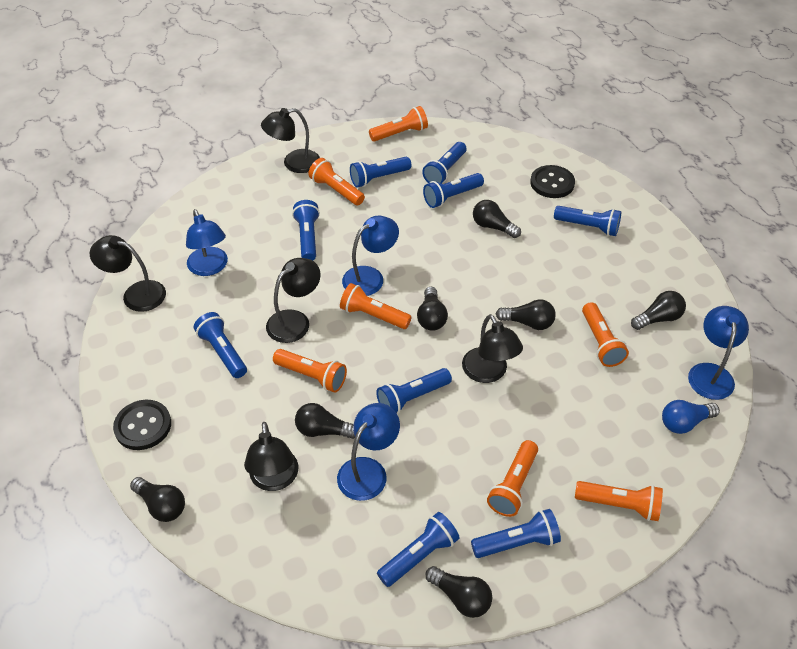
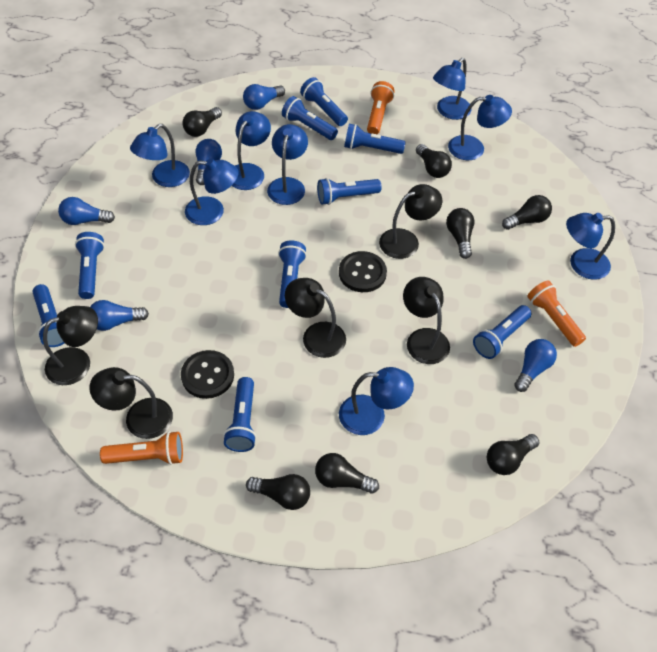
blue lamp: [186,209,228,276] [337,403,400,501] [342,216,399,296] [688,306,749,400] = 4 -> [130,124,190,187] [185,158,239,225] [232,111,271,190] [267,124,308,205] [339,367,414,435] [433,58,472,120] [448,95,512,160] [566,213,615,280] = 8
blue light bulb: [662,400,720,434] = 1 -> [58,197,115,225] [90,300,149,331] [196,139,222,185] [243,84,285,110] [514,339,557,392] = 5
orange flashlight: [273,349,347,393] [308,158,365,205] [340,283,412,329] [369,106,428,142] [487,440,538,517] [575,481,663,521] [582,302,629,367] = 7 -> [100,431,183,465] [367,81,395,134] [527,280,586,347] = 3

